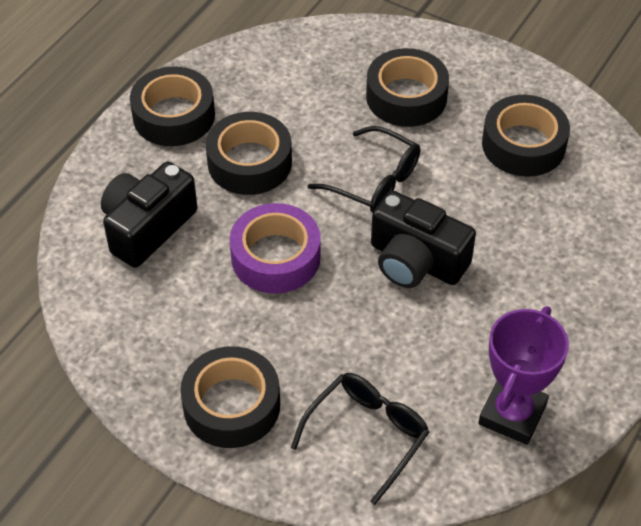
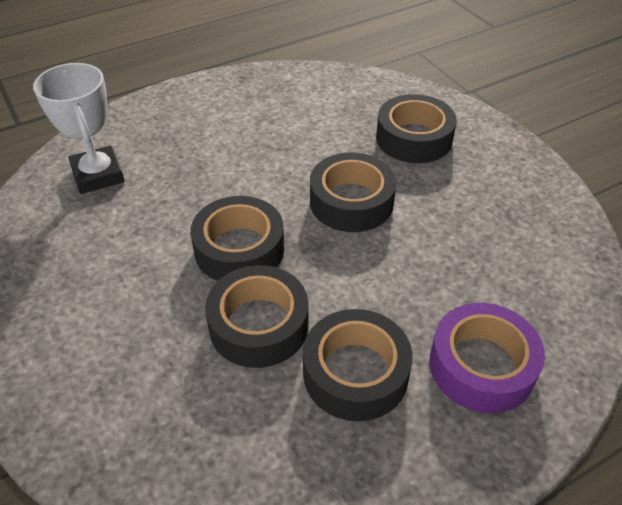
black camera: [101,162,197,268] [371,190,476,288] = 2 -> none = 0
black glasses: [291,373,429,505] [308,126,420,213] = 2 -> none = 0
purple trophy: [478,306,569,445] = 1 -> none = 0
white trophy: none = 0 -> [33,63,124,194] = 1

